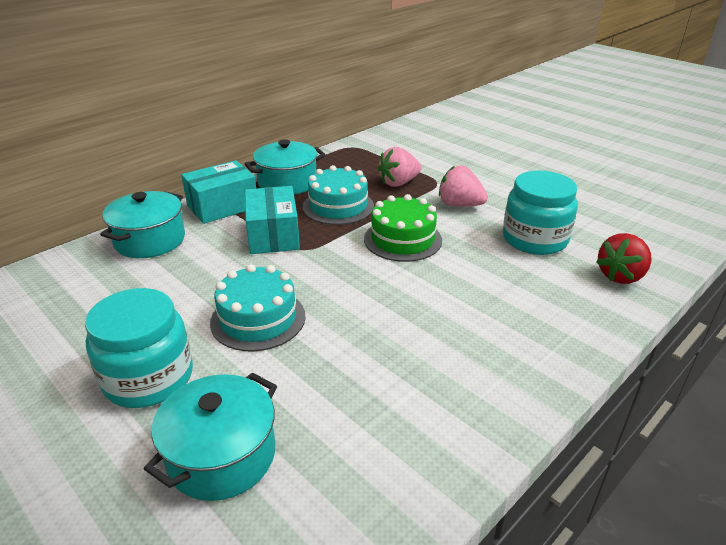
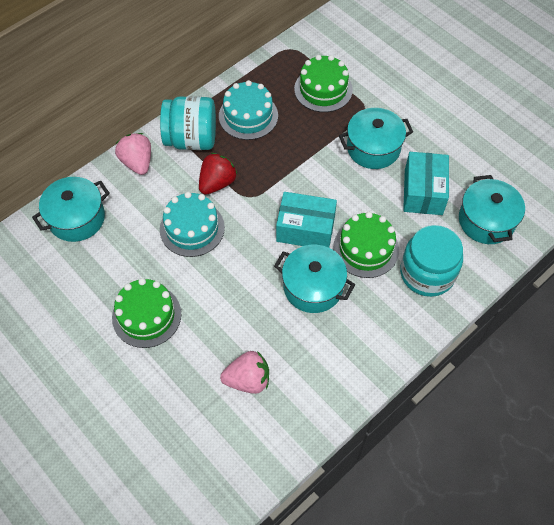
green cake: [364,194,442,262] = 1 -> [112,278,181,348] [294,55,353,112] [333,212,399,278] = 3
turquoise pot: [100,191,185,258] [144,372,277,501] [245,139,326,195] = 3 -> [32,177,110,242] [274,245,355,313] [339,108,413,169] [459,175,525,244] = 4

